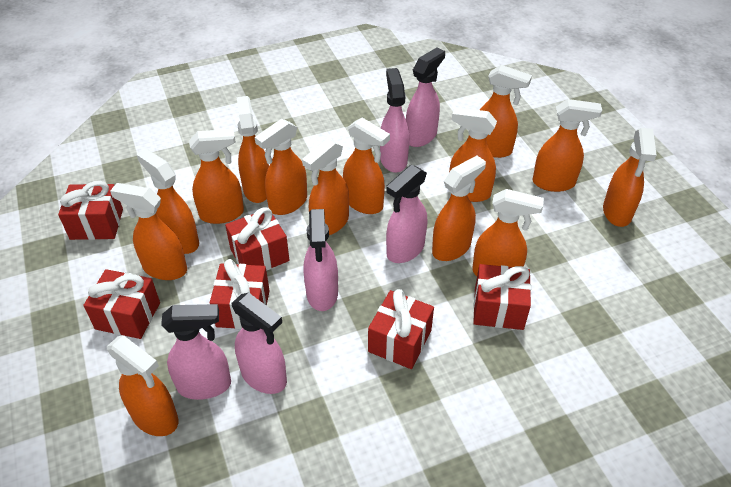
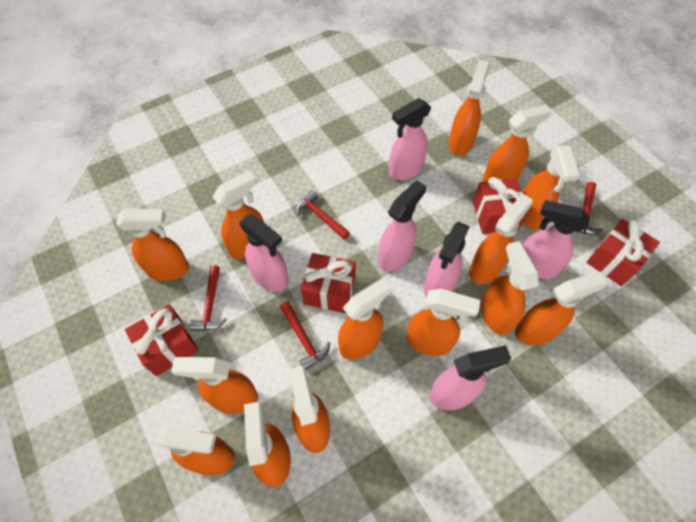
red gift: [58,181,123,240] [83,269,160,339] [210,259,270,329] [225,208,289,271] [368,289,434,369] [473,264,531,330] = 6 -> [125,304,199,376] [301,253,356,313] [472,177,529,234] [586,219,660,286] = 4
red hammer: none = 0 -> [189,265,227,331] [280,301,330,370] [296,190,350,239] [575,182,603,235] = 4

